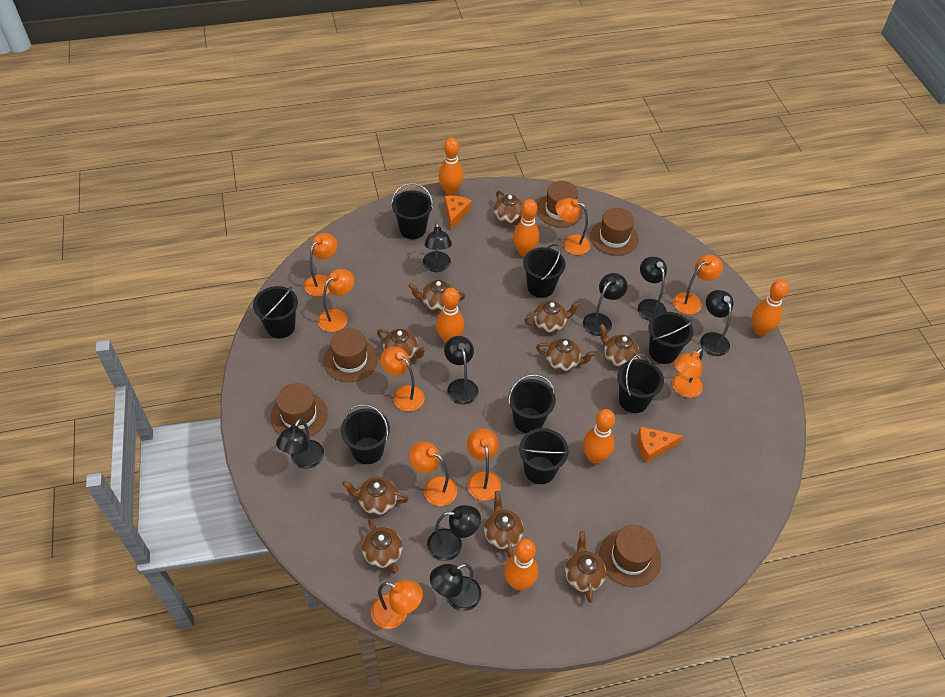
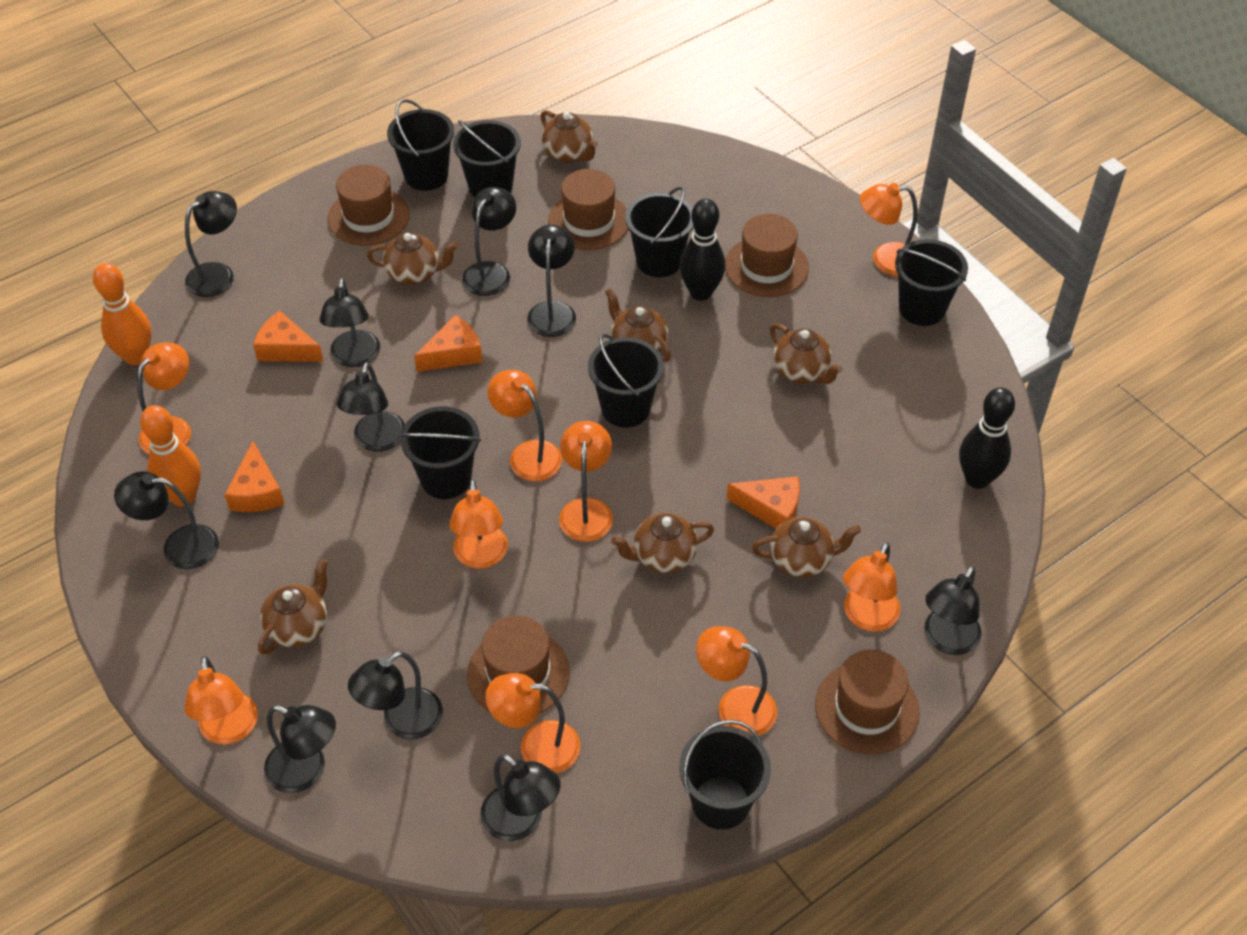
black bowling pin: none = 0 -> [680,199,725,301] [959,387,1015,489] = 2
black bucket: [253,286,298,339] [341,404,390,464] [392,183,433,239] [508,374,556,433] [518,428,569,484] [523,244,566,298] [617,354,664,413] [649,312,693,364] = 8 -> [387,99,454,191] [399,406,481,499] [453,120,521,198] [588,334,664,428] [625,186,694,277] [679,719,771,830] [895,239,968,326] = 7
black lamp: [276,419,324,468] [423,222,452,272] [427,505,481,561] [430,563,482,611] [444,336,478,405] [583,273,627,336] [638,257,667,321] [700,290,733,356] = 8 -> [114,472,219,569] [185,191,237,297] [264,705,336,793] [320,278,380,367] [337,362,405,452] [348,651,443,740] [462,187,516,296] [480,754,561,841] [527,225,576,337] [924,566,982,655] = 10
brown teapot: [342,476,409,515] [362,519,403,574] [377,329,427,359] [408,280,465,312] [484,491,524,558] [493,190,523,225] [524,301,580,333] [536,338,596,371] [565,531,606,603] [599,324,642,367] = 10 -> [258,559,328,655] [367,232,458,285] [541,110,598,163] [605,288,671,362] [611,513,714,573] [752,517,861,578] [770,323,843,384] = 7
orange bowling pin: [436,288,464,343] [439,138,464,195] [504,539,538,590] [513,199,539,257] [583,409,615,464] [752,279,789,336] = 6 -> [93,263,152,365] [140,405,201,506] = 2
orange cheese: [445,196,471,230] [637,426,683,463] = 2 -> [225,441,285,512] [253,310,324,362] [414,315,483,372] [727,476,800,529] = 4

